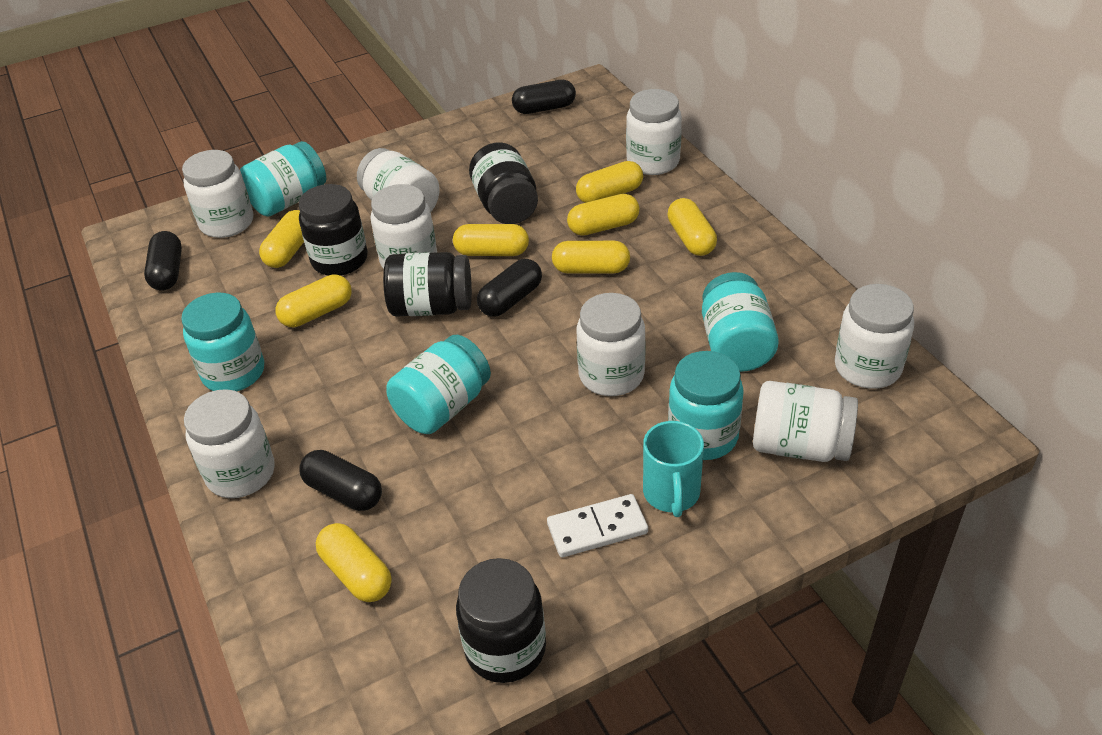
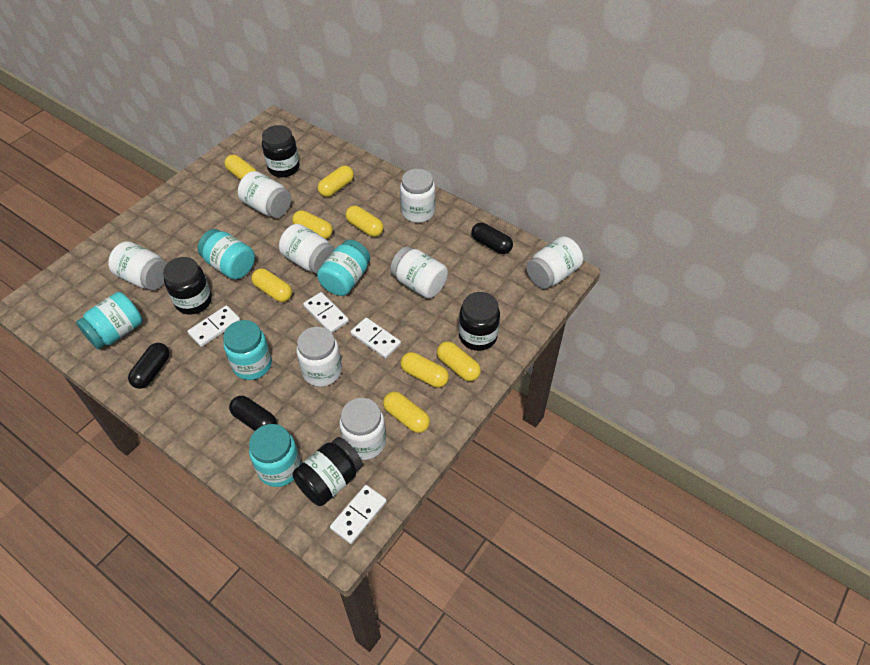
black capsule: [144,231,182,290] [299,450,382,511] [477,259,542,317] [512,80,576,114] = 4 -> [128,343,170,389] [229,396,277,431] [471,223,513,254] = 3
turquoise mug: [643,421,704,517] = 1 -> none = 0
white domino: [547,494,648,558] = 1 -> [187,305,240,347] [303,292,349,333] [330,485,387,544] [351,317,401,359] = 4

